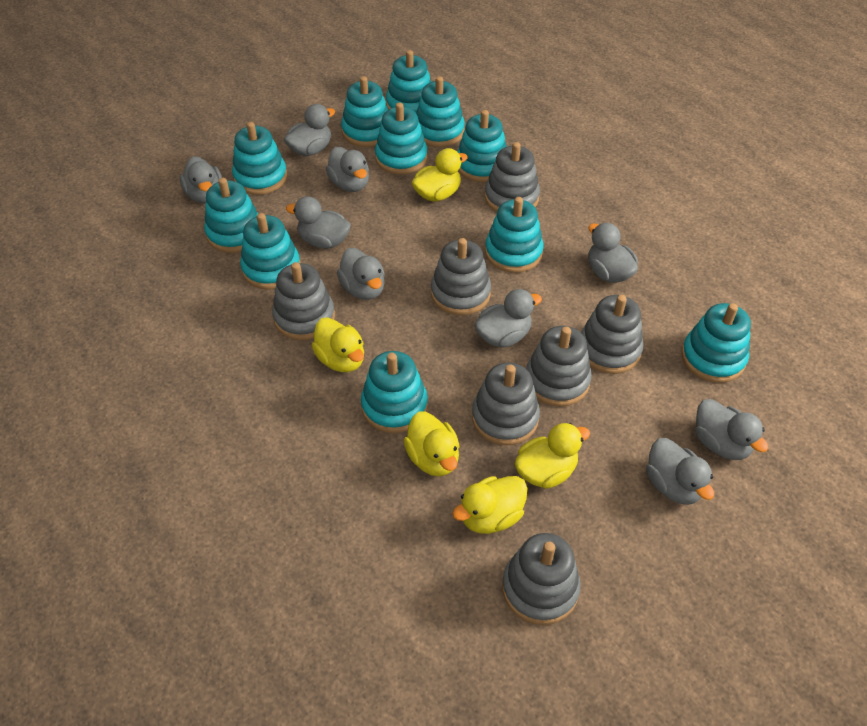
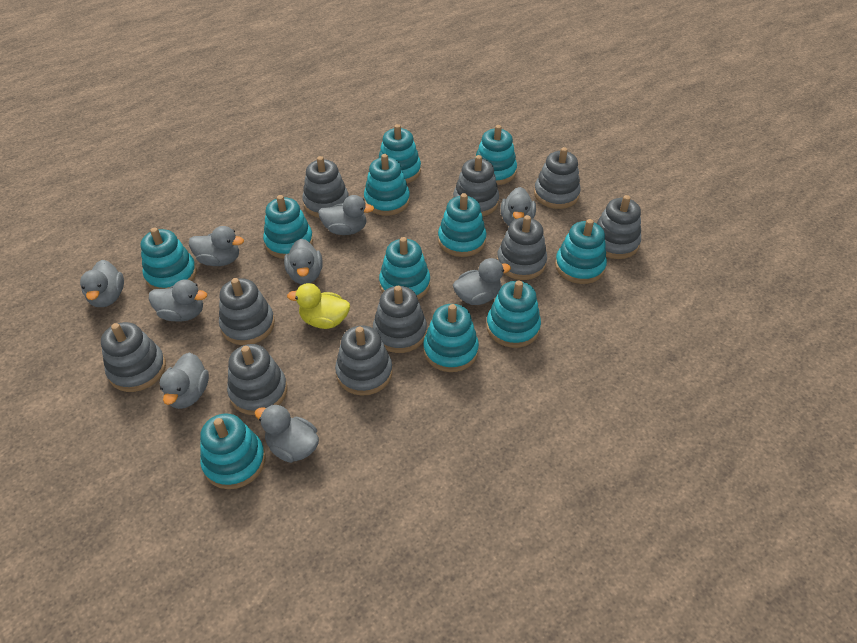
grey stacking toy: [272,262,335,340] [431,238,491,315] [472,363,540,445] [485,142,540,212] [502,533,581,625] [526,326,592,407] [581,295,644,374] = 7 -> [101,322,166,392] [219,278,275,345] [227,344,287,415] [302,156,349,218] [335,326,393,396] [373,286,427,353] [453,155,499,217] [497,215,547,280] [534,147,581,209] [597,195,641,259] = 10
yellow duck: [312,317,364,372] [403,411,460,476] [412,148,468,202] [452,476,527,534] [515,423,590,489] = 5 -> [287,283,350,329] = 1

